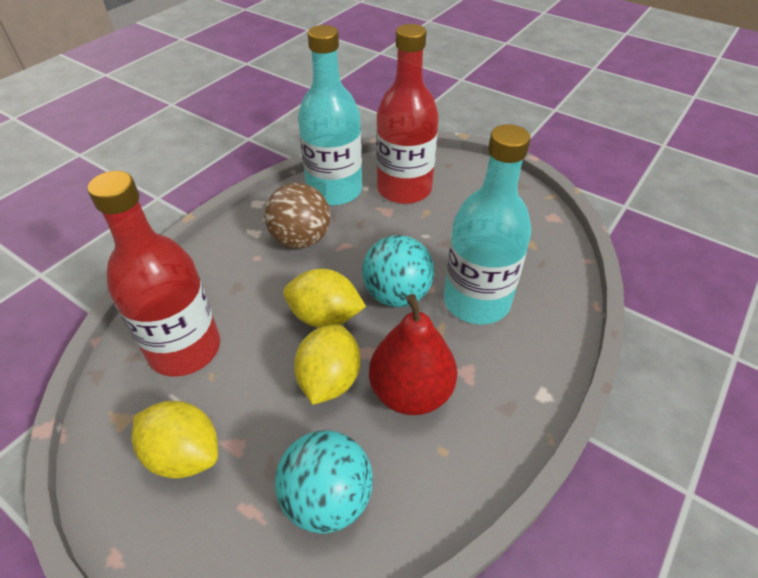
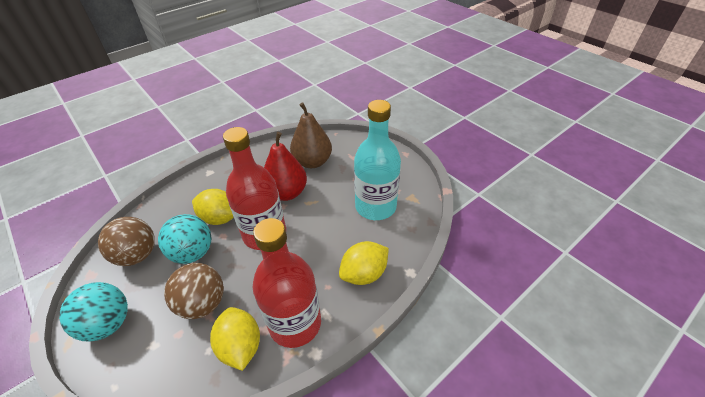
brown ball: [264,183,330,249] = 1 -> [98,217,155,266] [164,263,224,319] = 2
brown pear: none = 0 -> [290,102,332,168] = 1
turquoise bottle: [298,25,362,206] [444,124,531,324] = 2 -> [354,100,401,220] = 1

